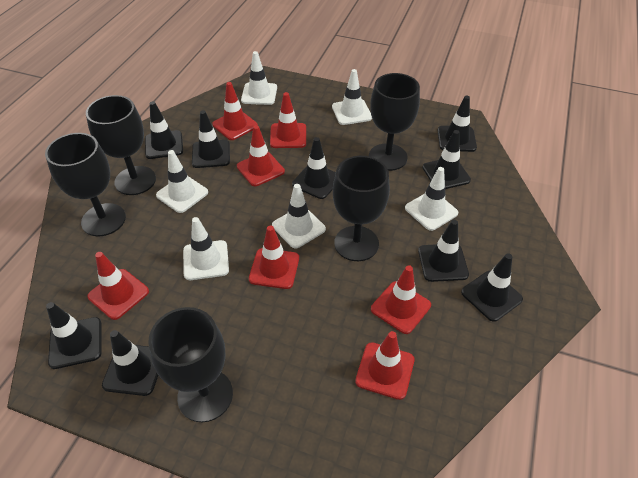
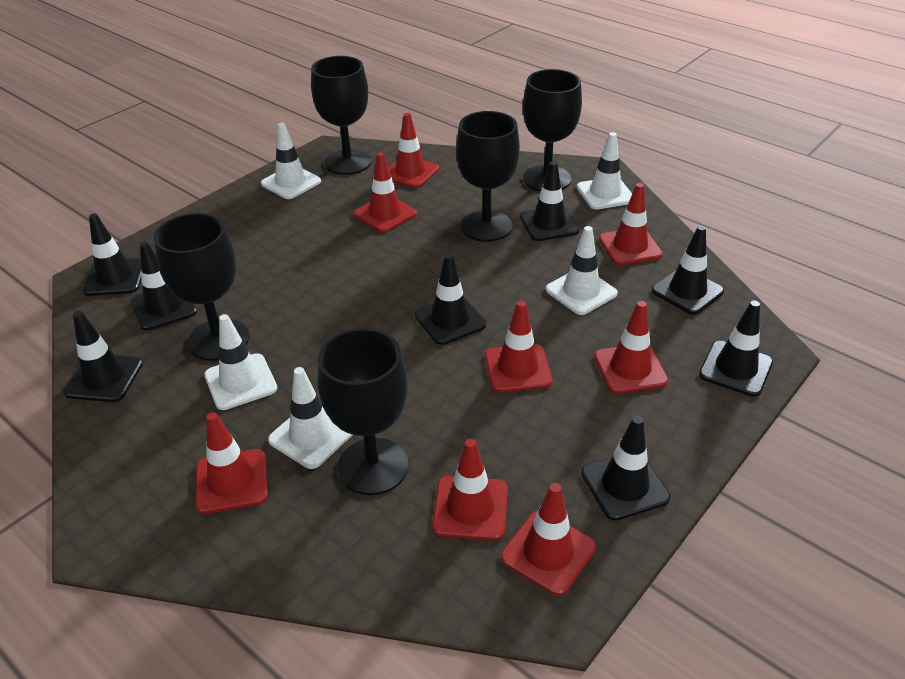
black traffic cone: [46,302,101,369] [102,330,158,396] [145,101,183,159] [192,110,230,168] [292,137,336,199] [418,220,469,282] [422,130,471,189] [437,95,477,152] [461,253,523,322] = 9 -> [64,311,143,402] [83,213,141,296] [131,242,197,331] [415,254,486,345] [520,161,580,241] [581,416,670,521] [652,225,724,315] [699,301,773,397] = 8
red traffic cone: [87,252,149,320] [212,82,258,140] [237,125,285,186] [249,226,299,289] [270,92,306,148] [355,331,415,400] [371,265,431,334] = 7 -> [195,412,268,514] [354,152,417,233] [388,113,439,188] [432,439,508,540] [485,301,553,392] [501,483,596,596] [594,301,669,394] [599,183,663,265] = 8
white traffic cone: [156,150,208,213] [183,217,229,280] [241,51,277,105] [272,184,326,248] [332,69,372,125] [405,167,458,231] = 6 -> [204,314,277,410] [261,123,321,199] [268,367,352,469] [546,226,618,315] [577,132,632,209] = 5

